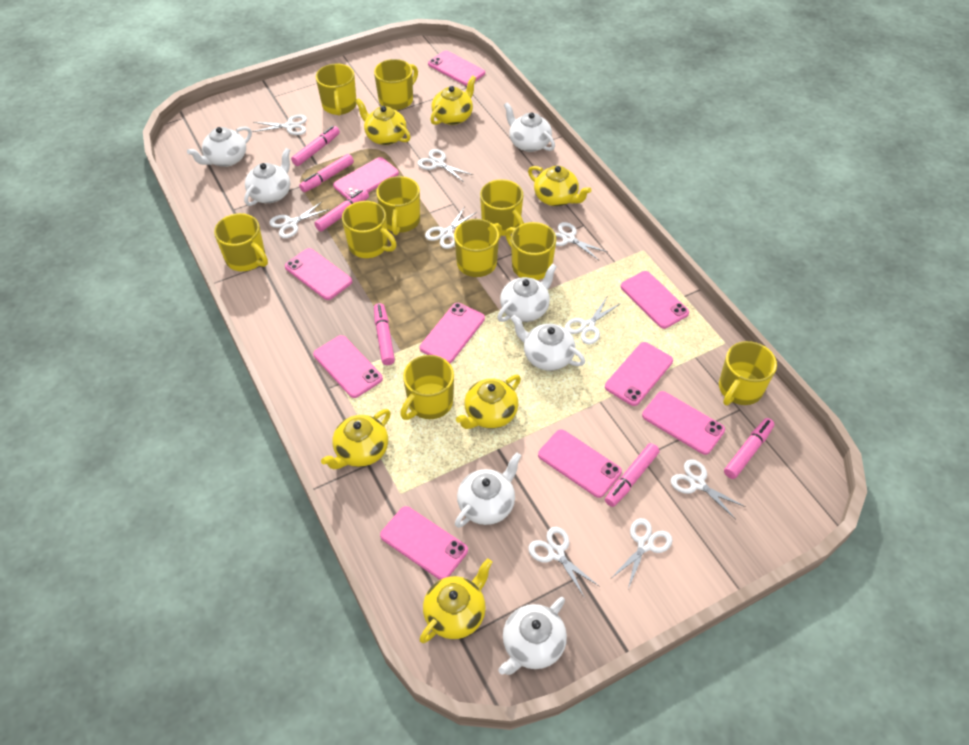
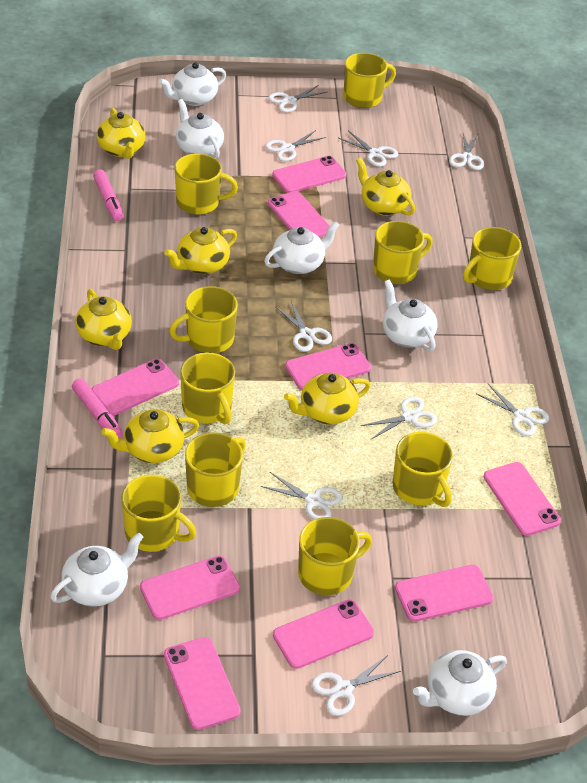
pink marker: [291,126,340,166] [299,154,354,192] [315,190,369,231] [374,303,395,365] [605,443,660,507] [724,418,774,479] = 6 -> [72,378,123,438] [93,169,123,221] = 2
pink phone: [285,248,352,300] [313,335,383,398] [333,157,399,199] [380,506,468,580] [420,303,485,363] [428,50,485,86] [538,429,622,498] [605,342,673,406] [621,271,689,329] [642,391,725,455] = 10 -> [92,359,179,415] [140,556,240,620] [164,637,241,730] [268,191,329,238] [272,156,347,193] [273,599,374,669] [285,343,371,390] [395,565,494,622] [484,462,561,536] = 9
white teapot: [187,126,252,167] [244,148,290,206] [455,452,521,528] [497,264,557,322] [498,597,567,675] [504,102,555,152] [511,315,585,371] = 7 -> [50,532,143,607] [159,62,226,106] [176,99,224,159] [264,221,340,274] [383,279,438,352] [413,650,507,716] = 6

